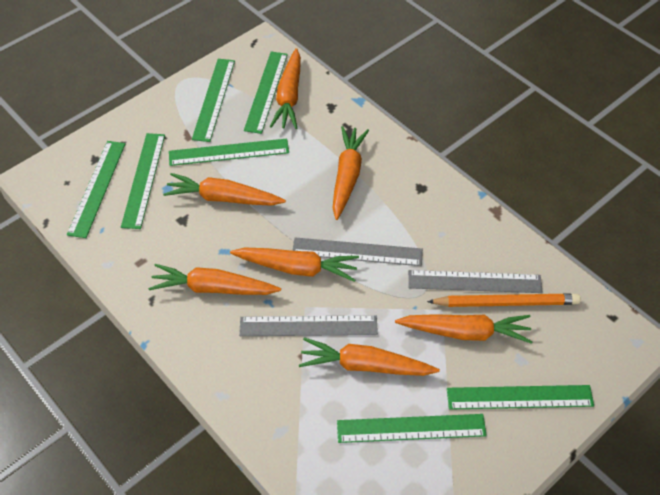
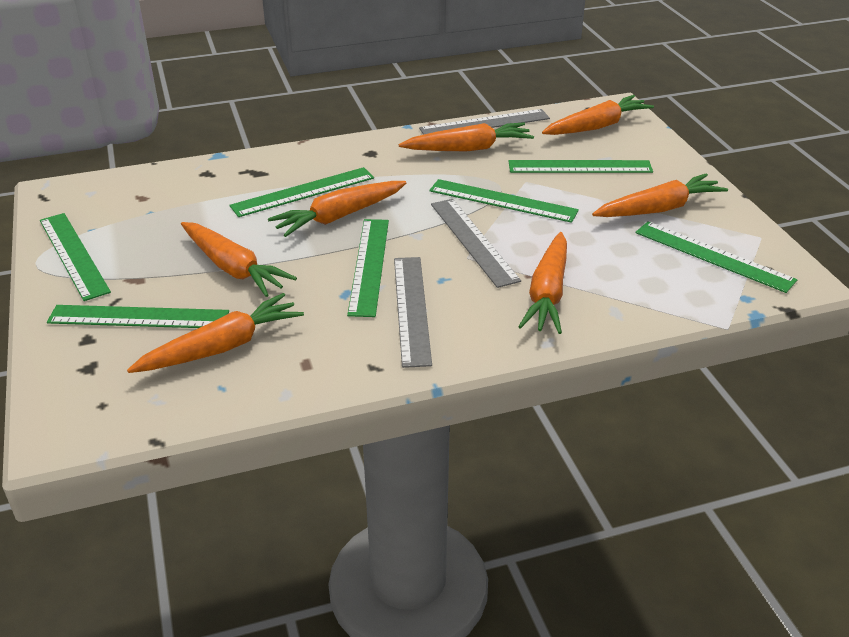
orange pencil: [427,293,581,307] = 1 -> none = 0

